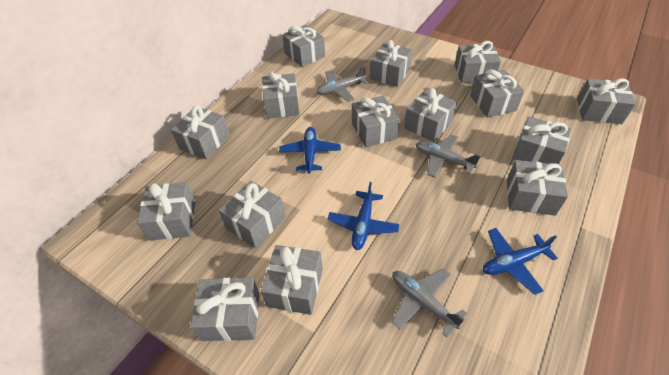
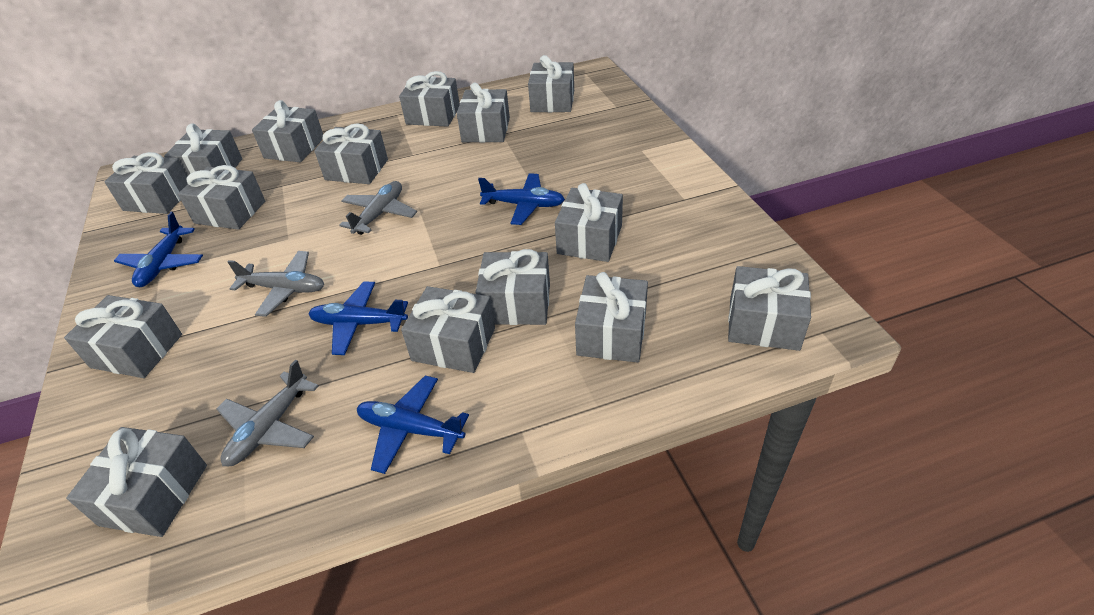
blue plane: [279,127,341,174] [327,182,399,250] [483,228,558,295] = 3 -> [114,212,203,287] [308,282,408,355] [357,376,469,474] [478,173,565,225] = 4

